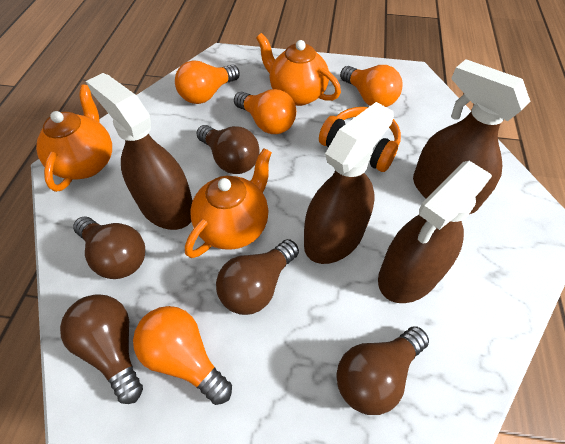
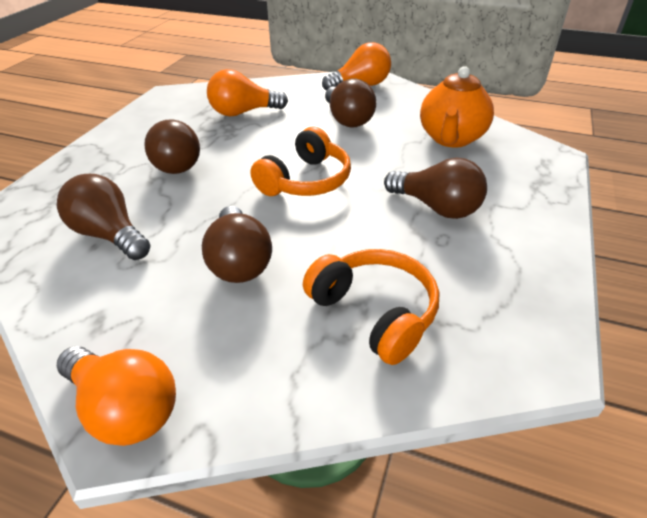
brown spray bottle: [86,73,193,230] [304,102,394,264] [378,161,492,303] [413,59,530,214] = 4 -> none = 0
orange headphones: [319,107,401,172] = 1 -> [251,127,351,196] [303,249,439,365] = 2
orange light bulb: [133,306,232,405] [175,60,240,104] [234,89,296,134] [340,65,402,107] = 4 -> [57,346,176,446] [207,69,288,116] [322,42,391,90] = 3
orange teapot: [36,84,112,192] [185,148,272,258] [256,33,341,106] = 3 -> [420,66,494,148] = 1

